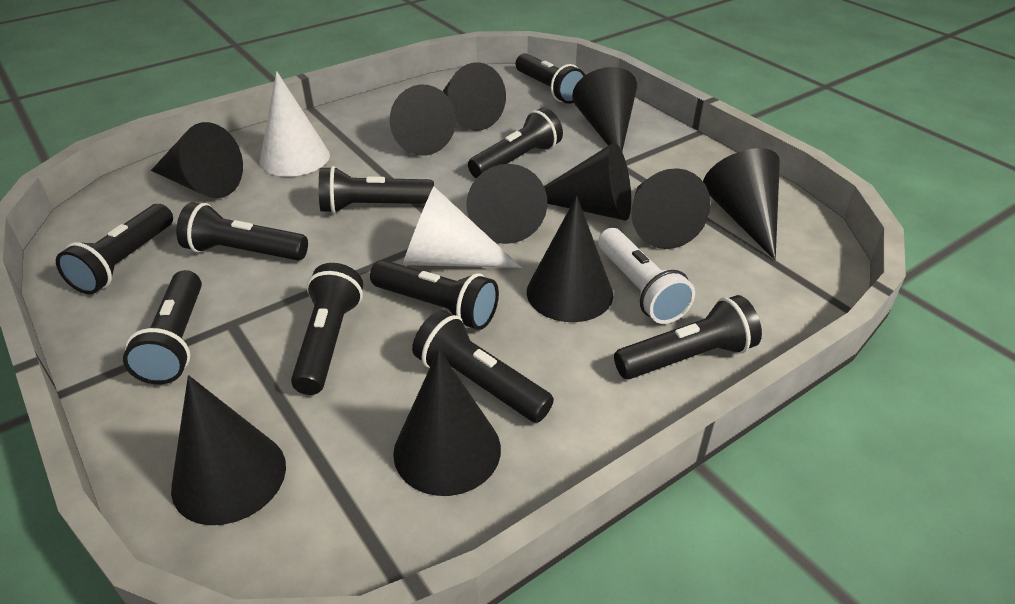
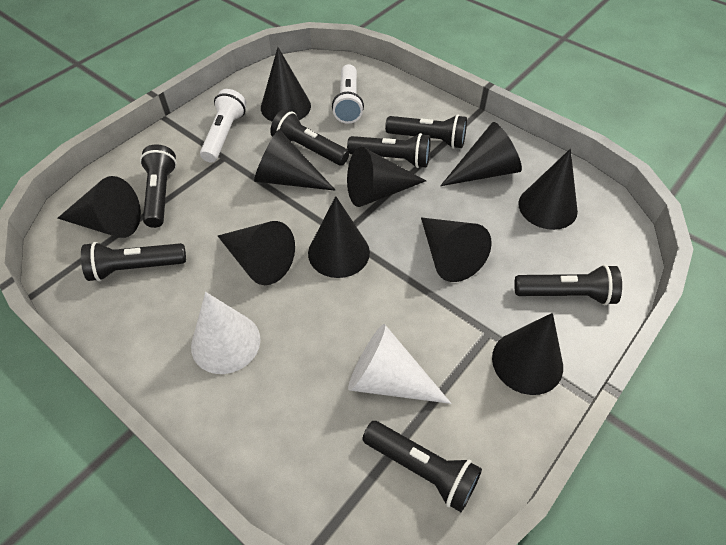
black cone: [151,122,243,198] [171,375,286,525] [390,85,456,156] [393,349,501,496] [442,62,506,131] [466,164,547,244] [527,196,613,322] [544,143,631,221] [572,67,637,151] [631,168,711,249] [703,148,780,260] = 11 -> [57,176,141,238] [218,221,295,285] [254,129,336,191] [261,47,311,122] [308,196,370,278] [347,147,426,207] [421,217,491,282] [440,122,522,186] [492,313,563,395] [518,149,578,230] = 10
black flashlight: [56,204,173,294] [123,270,202,385] [176,202,308,260] [291,263,363,395] [319,166,434,214] [370,260,499,330] [412,310,554,423] [468,108,563,178] [516,53,585,104] [614,295,762,379] = 10 -> [81,242,186,281] [140,144,177,228] [270,109,349,165] [347,133,431,168] [362,421,482,512] [385,115,467,149] [514,264,622,305] = 7
white flashlight: [598,228,695,324] = 1 -> [200,89,247,163] [332,64,364,124] = 2

